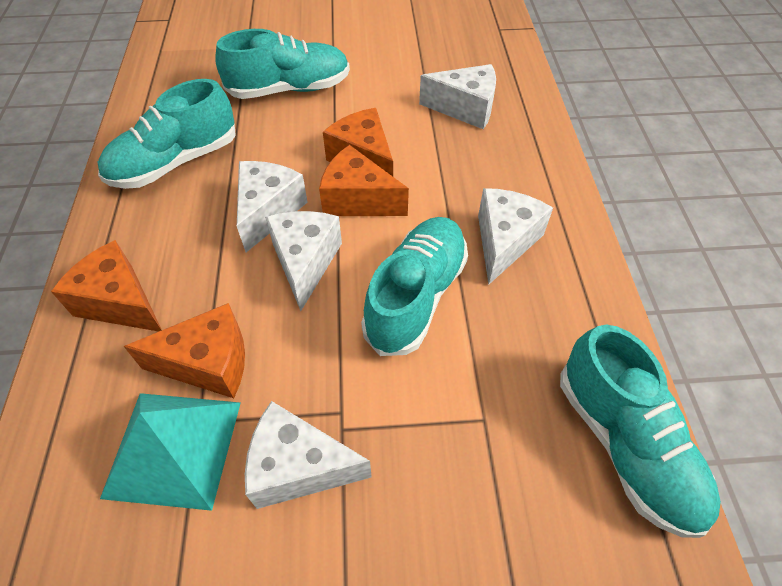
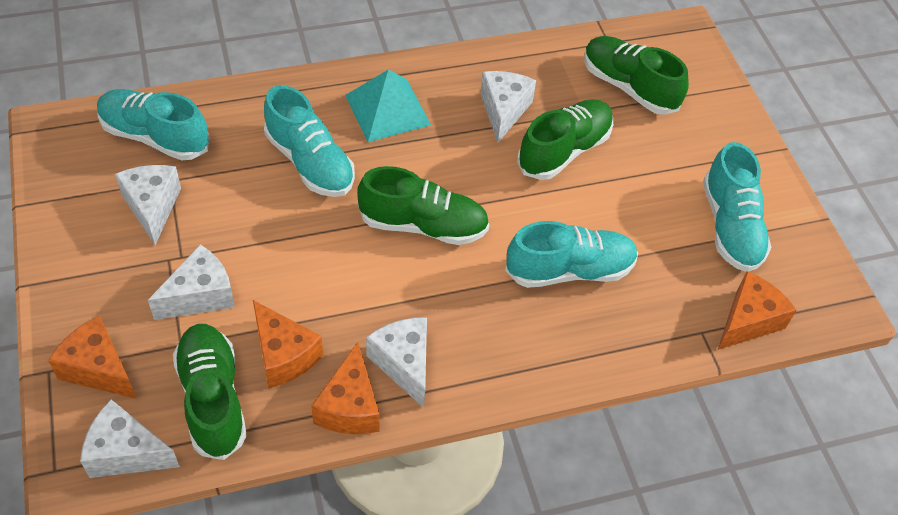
green shoe: none = 0 -> [173,324,247,460] [357,166,489,245] [517,99,613,180] [584,36,689,115] = 4

